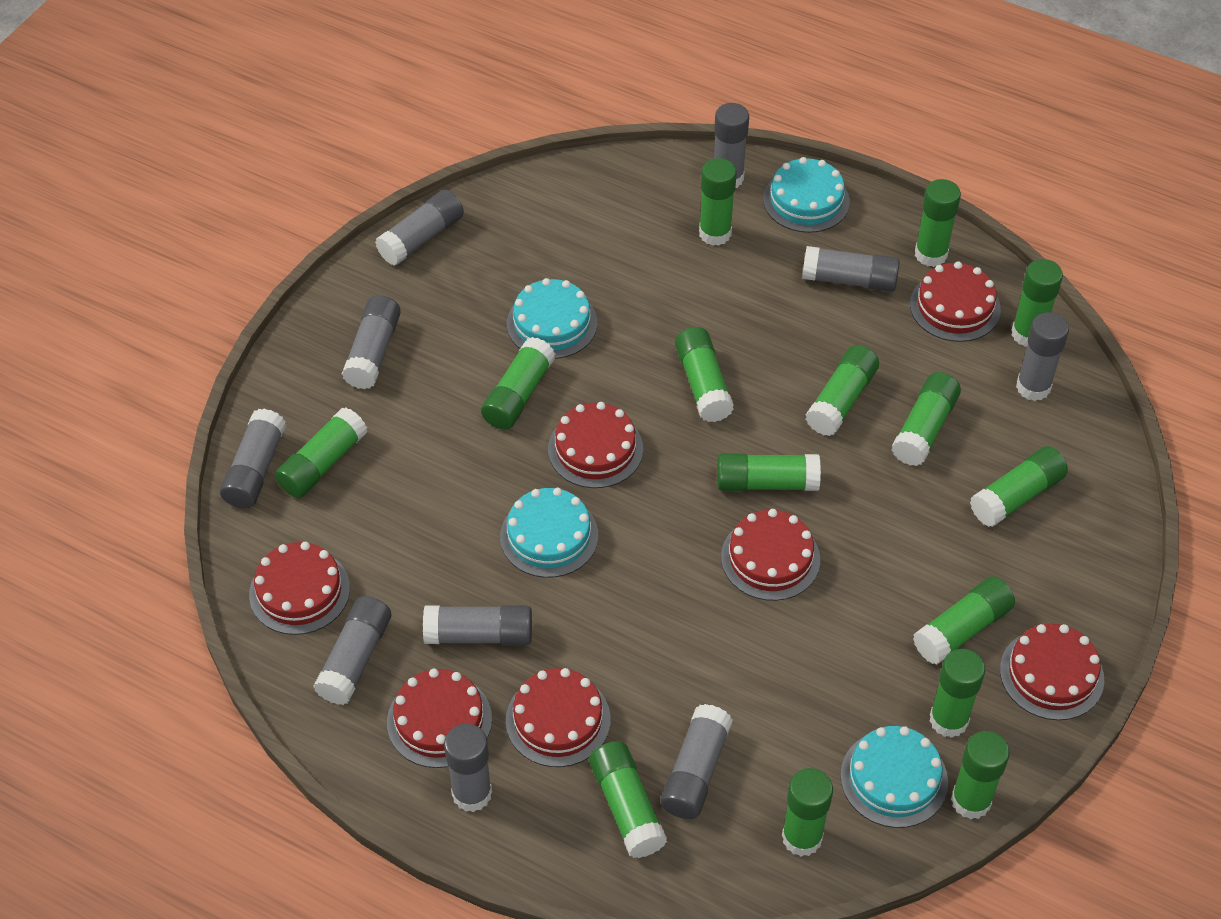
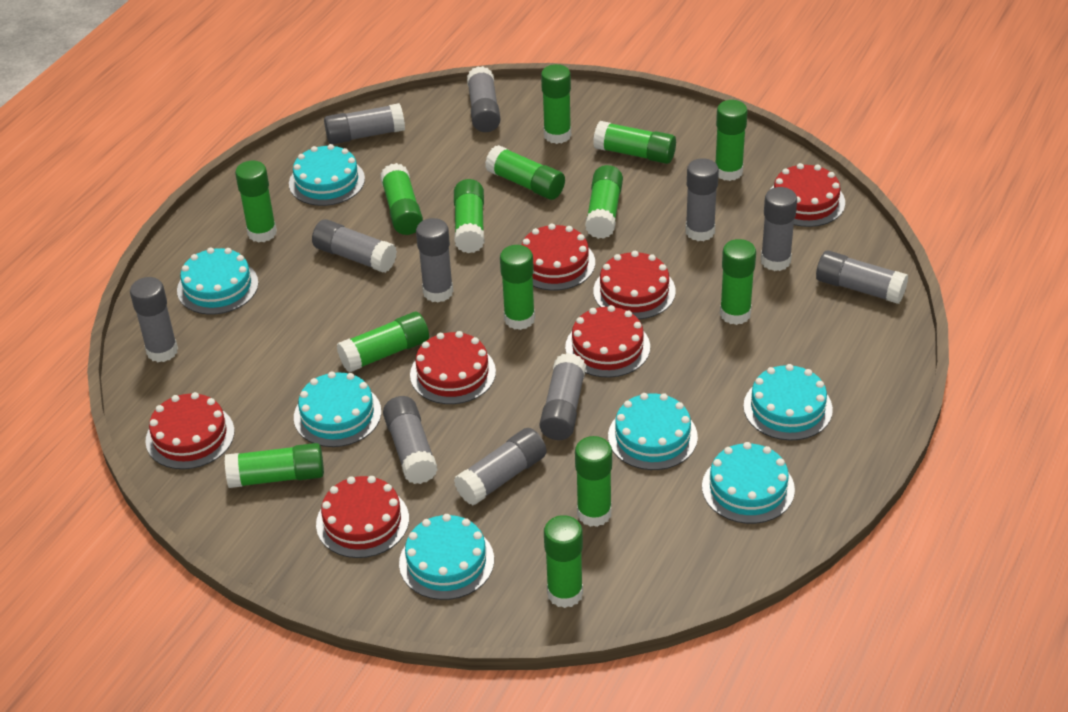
green glue stick: [275,407,368,498] [481,337,555,430] [589,741,667,858] [675,327,734,422] [699,158,737,246] [717,453,821,491] [782,768,833,856] [806,345,879,436] [892,372,961,466] [913,576,1015,665] [915,179,961,267] [929,649,985,738] [951,731,1010,819] [970,446,1068,527] [1012,259,1063,347] = 15 -> [225,443,324,488] [235,161,277,243] [337,312,429,373] [380,163,423,235] [454,179,484,253] [485,145,565,200] [500,245,535,330] [541,64,571,144] [544,515,583,608] [575,436,612,527] [585,165,623,239] [593,121,676,164] [715,100,748,181] [720,239,756,325] = 14
grey glue stick: [220,408,286,508] [313,596,391,705] [342,295,401,389] [375,190,464,266] [423,605,532,645] [444,723,492,812] [660,704,733,819] [714,103,749,188] [802,246,900,292] [1016,312,1069,401] = 10 -> [130,277,178,362] [312,219,397,273] [324,103,405,144] [383,396,438,484] [416,218,453,303] [454,428,547,505] [467,66,501,132] [540,353,586,440] [685,158,719,241] [761,187,797,271] [816,250,908,304] = 11
turquoise cake: [500,488,598,578] [507,278,597,359] [763,157,850,233] [840,726,948,828] = 4 -> [177,247,258,315] [289,144,365,206] [294,371,381,447] [399,514,494,600] [608,393,698,470] [702,442,795,524] [743,364,833,441] = 7

